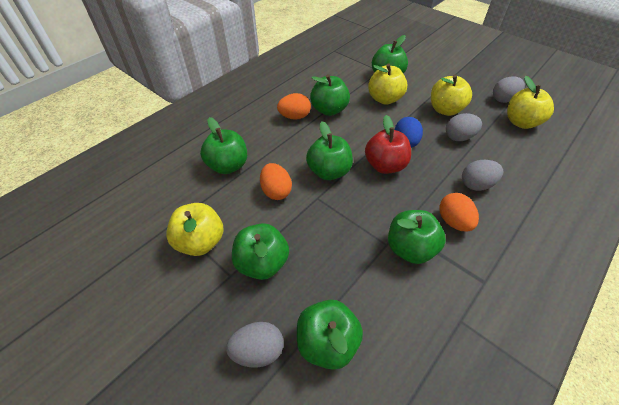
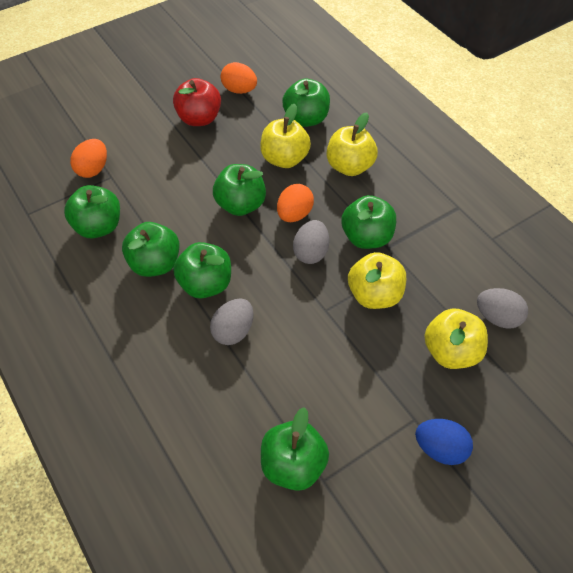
grey egg: [226,322,283,368] [446,113,482,141] [462,160,503,191] [493,76,525,103] = 4 -> [210,299,254,345] [293,220,329,264] [477,288,528,329] = 3

